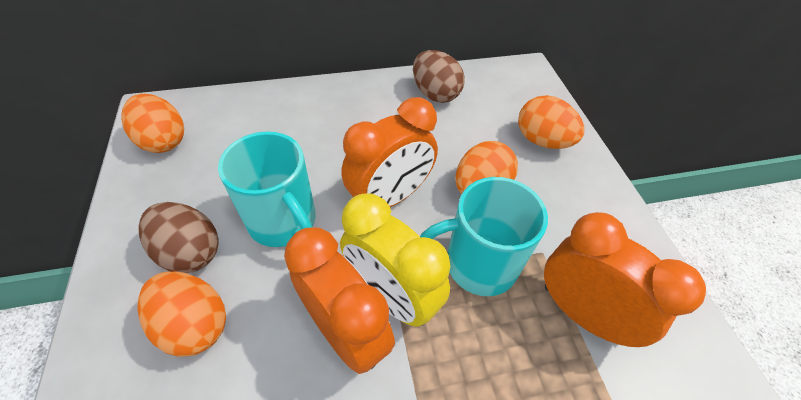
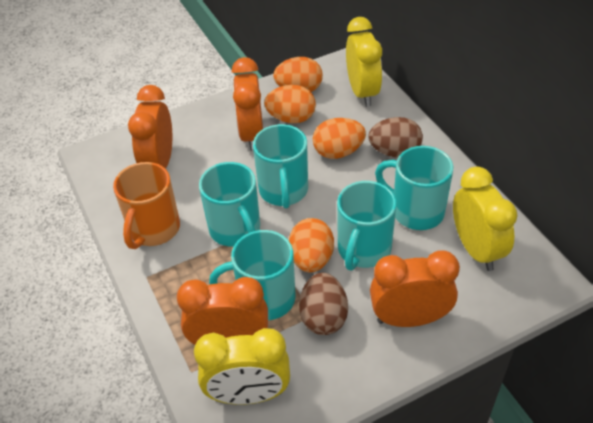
orange clock: [284,227,395,374] [342,97,438,207] [544,212,706,347] = 3 -> [128,85,172,169] [177,277,268,345] [232,57,263,151] [370,250,460,327] = 4
orange mug: none = 0 -> [113,162,180,249] = 1
turquoise mug: [218,132,316,247] [420,177,548,296] = 2 -> [199,162,260,247] [209,230,295,320] [253,124,308,209] [337,181,397,271] [375,146,453,230] = 5
yellow clock: [340,193,451,327] = 1 -> [194,328,290,405] [346,17,382,107] [453,167,518,271] = 3

